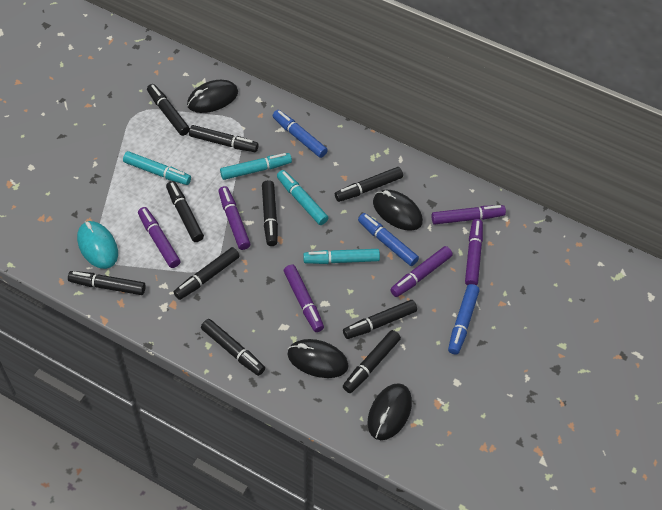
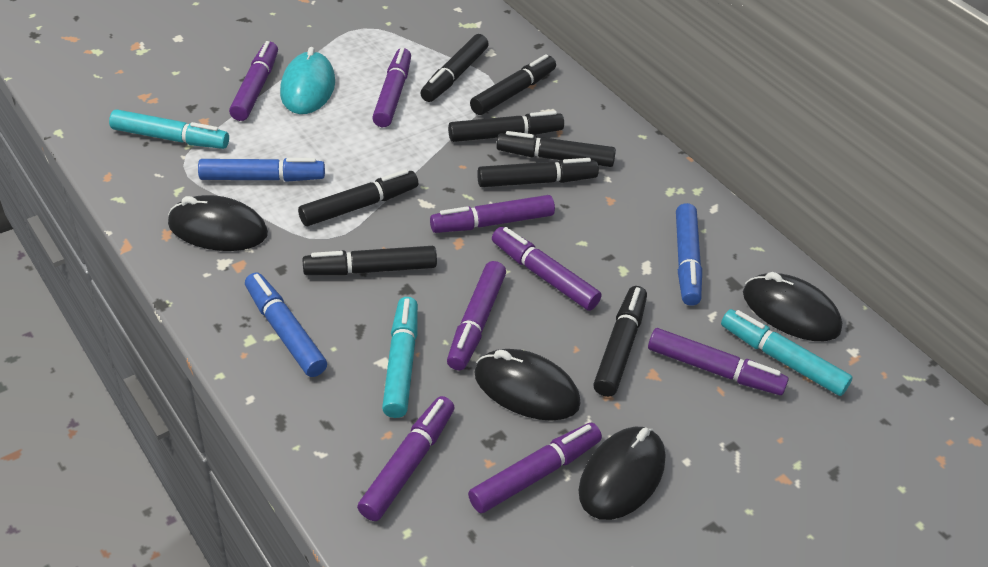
black marker: [68,271,146,295] [147,84,190,136] [166,181,204,242] [174,247,239,300] [189,125,259,152] [201,319,265,376] [262,180,278,246] [335,167,403,202] [343,300,417,339] [343,330,401,393] = 10 -> [298,169,418,226] [302,246,437,276] [420,34,489,102] [448,111,564,142] [470,54,556,115] [477,158,599,187] [496,131,616,167] [593,286,647,397] = 8
purple marker: [138,207,180,268] [218,186,250,250] [284,265,324,332] [390,246,453,297] [432,205,506,225] [465,219,483,286] = 6 -> [229,41,278,121] [357,396,455,521] [372,48,411,127] [430,195,555,233] [447,261,506,370] [468,423,602,513] [492,227,602,311] [648,328,789,395] = 8
turquoise marker: [123,151,191,185] [220,153,292,180] [277,170,328,225] [303,249,380,264] = 4 -> [109,109,229,149] [382,297,418,418] [721,309,853,396] = 3

